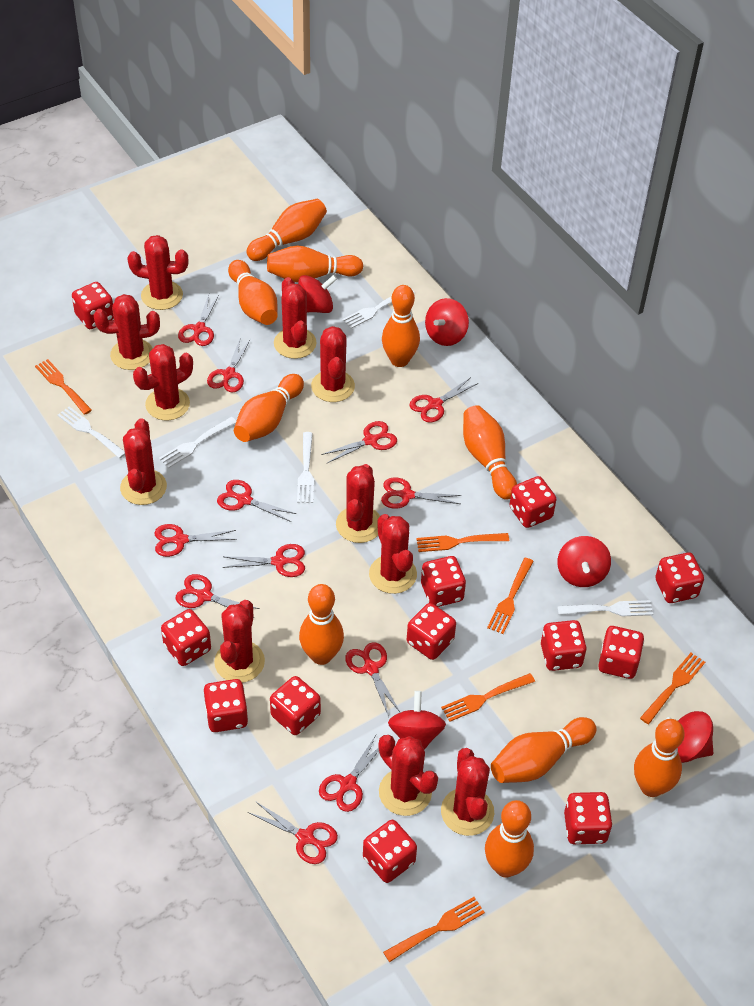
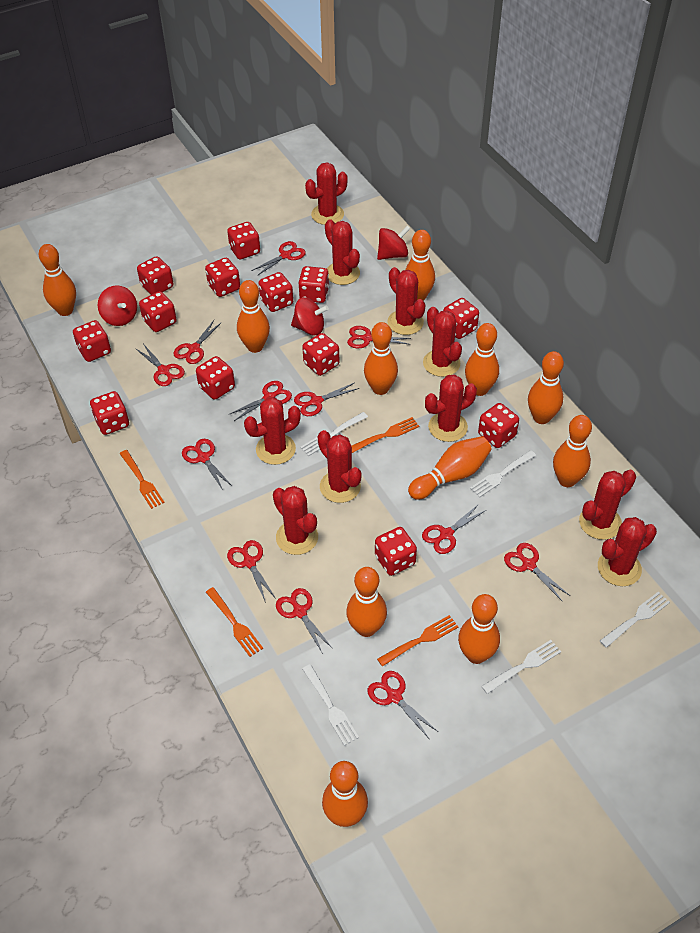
orange bowling pin: [228,260,278,325] [234,374,304,442] [247,199,327,261] [267,245,363,282] [299,584,344,665] [382,285,420,367] [463,405,517,500] [485,800,534,878] [491,717,596,783] [634,719,685,797] = 10 -> [39,244,76,316] [237,280,270,353] [322,761,368,827] [346,567,387,637] [364,322,398,395] [405,230,435,301] [408,436,492,500] [458,594,500,664] [465,323,499,396] [528,351,564,424] [553,415,592,487] = 11
orange fork: [35,359,92,415] [383,897,485,962] [416,533,509,552] [441,673,535,722] [487,558,534,634] [640,653,705,724] = 6 -> [120,450,165,509] [206,587,263,657] [351,417,419,453] [377,615,458,667] = 4
red cactus: [94,294,160,370] [120,418,167,505] [127,235,188,310] [133,344,193,420] [214,600,265,683] [274,277,317,359] [311,326,355,402] [336,464,380,543] [369,514,417,594] [379,735,438,816] [441,748,494,836] = 11 -> [244,397,301,465] [273,486,318,555] [305,162,347,225] [318,430,362,503] [325,219,360,285] [388,267,425,335] [423,307,462,377] [425,374,477,442] [579,469,636,540] [598,517,657,586] = 10
red dice: [72,282,114,329] [161,609,211,666] [204,679,248,732] [270,676,321,735] [363,820,417,883] [407,603,456,660] [421,556,466,607] [510,476,557,528] [541,620,587,671] [564,792,612,844] [598,626,644,679] [655,553,704,603] = 12 -> [73,320,111,362] [90,391,129,435] [137,256,174,295] [139,291,177,332] [196,356,235,400] [205,258,240,297] [227,222,260,259] [259,272,293,312] [299,266,329,303] [302,333,340,376] [375,527,417,576] [443,298,479,339] [478,403,519,448] = 13
red spinning top: [298,275,337,313] [388,691,446,750] [425,298,469,346] [557,536,611,587] [665,711,713,763] = 5 -> [98,285,137,326] [291,297,329,335] [377,225,411,260] = 3

